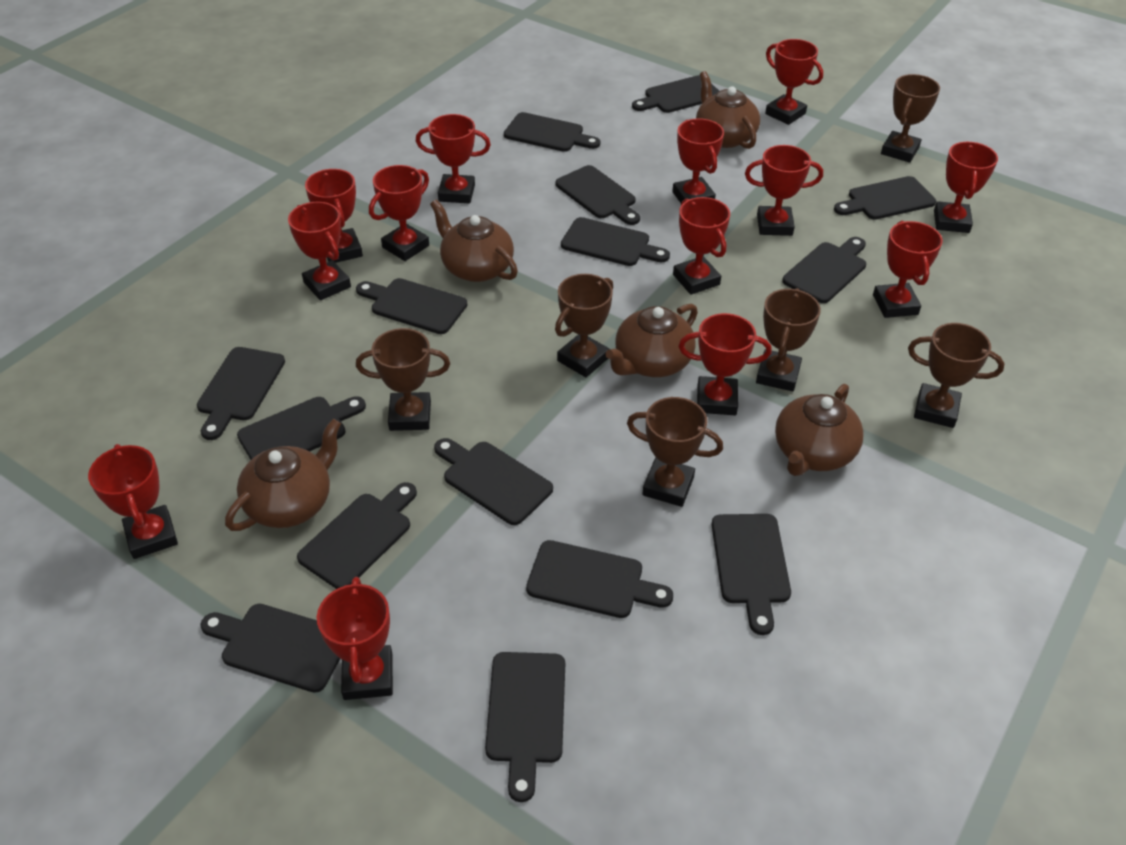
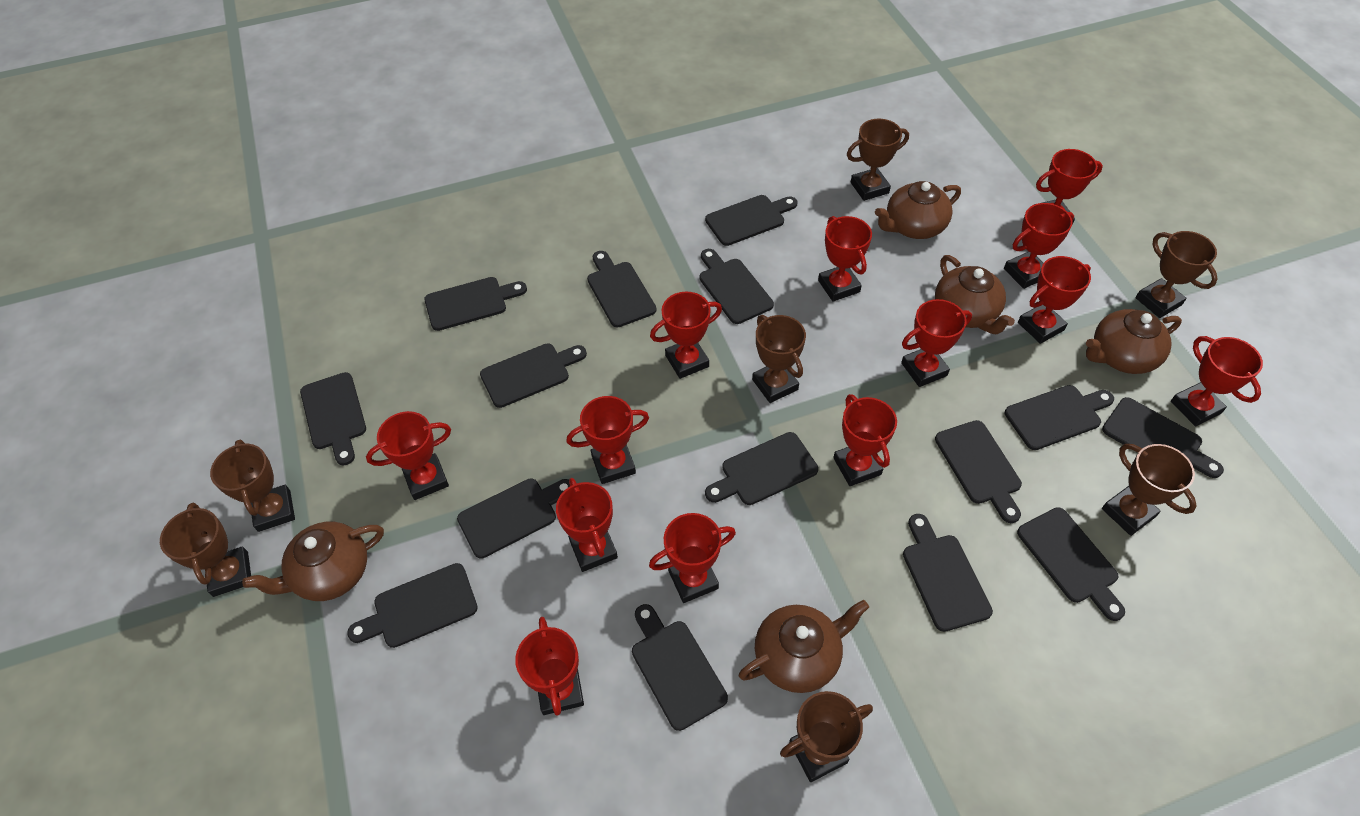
brown trophy: [356,328,450,431] [555,274,613,377] [627,397,723,507] [756,288,821,391] [881,74,940,162] [908,323,1005,428] = 6 -> [160,503,251,597] [210,440,295,532] [752,315,806,403] [780,691,873,782] [847,119,909,201] [1102,444,1197,536] [1135,231,1218,318] = 7

